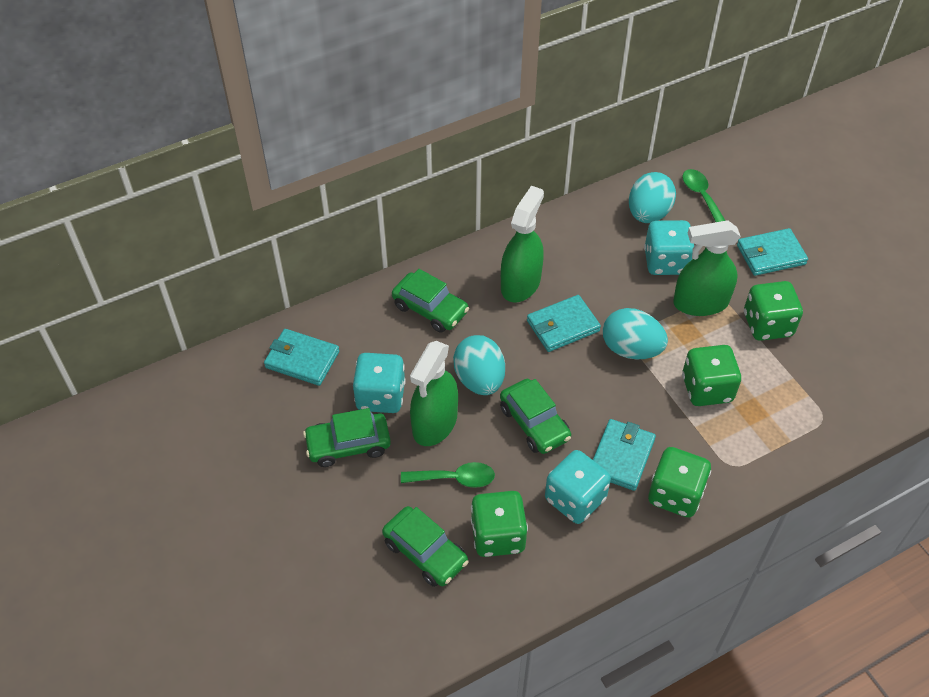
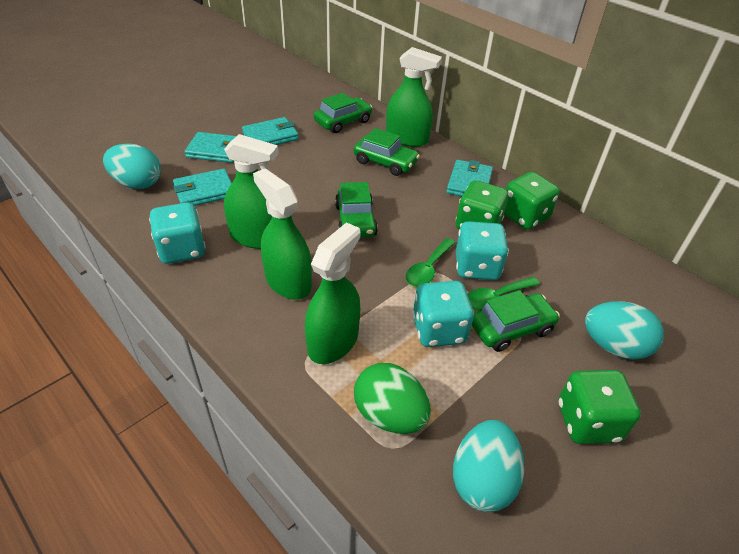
green dice: [471,491,528,557] [648,447,711,518] [682,345,741,406] [744,281,803,341] = 4 -> [456,180,509,229] [504,172,559,230] [559,370,641,444] = 3
green egg: none = 0 -> [354,363,431,434] = 1
green spray bottle: [410,341,458,446] [501,186,544,302] [673,221,741,316] = 3 -> [224,134,279,249] [253,168,312,300] [305,222,360,364] [386,47,442,147] = 4

